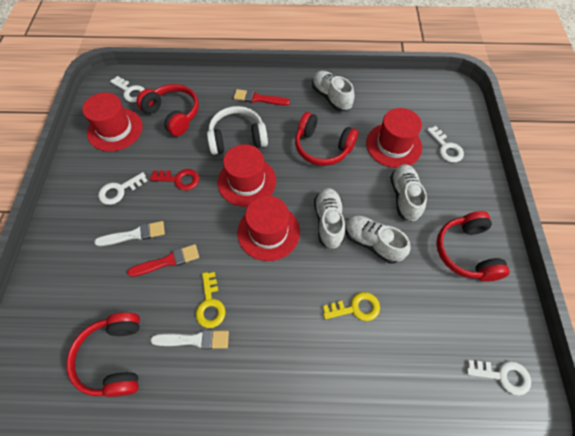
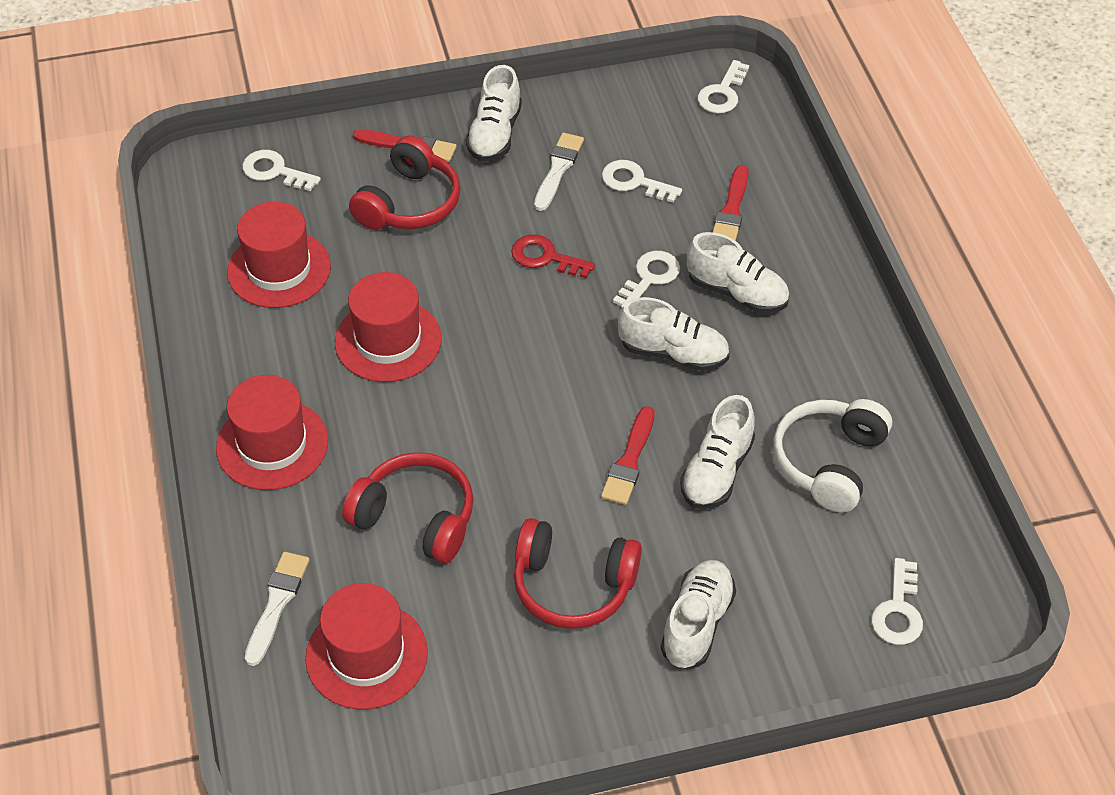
red brush: [127,244,199,277] [234,89,290,106] = 2 -> [353,129,457,162] [601,406,655,505] [713,165,749,241] = 3
red headphones: [66,312,140,397] [136,84,199,136] [295,112,358,166] [436,211,510,282] = 4 -> [342,452,473,564] [349,136,460,230] [514,518,642,629] = 3
white key: [98,172,147,205] [110,76,145,102] [427,126,464,162] [467,360,531,396] = 4 -> [242,150,321,191] [602,160,682,203] [613,251,680,308] [698,60,749,114] [871,558,923,645] = 5
white shoe: [312,71,355,111] [314,188,345,249] [345,215,411,263] [390,164,427,222] = 4 -> [466,65,522,161] [618,297,729,371] [661,560,736,669] [680,395,755,509] [687,232,789,313] = 5
yellow key: [196,272,226,328] [323,292,380,321] = 2 -> none = 0

